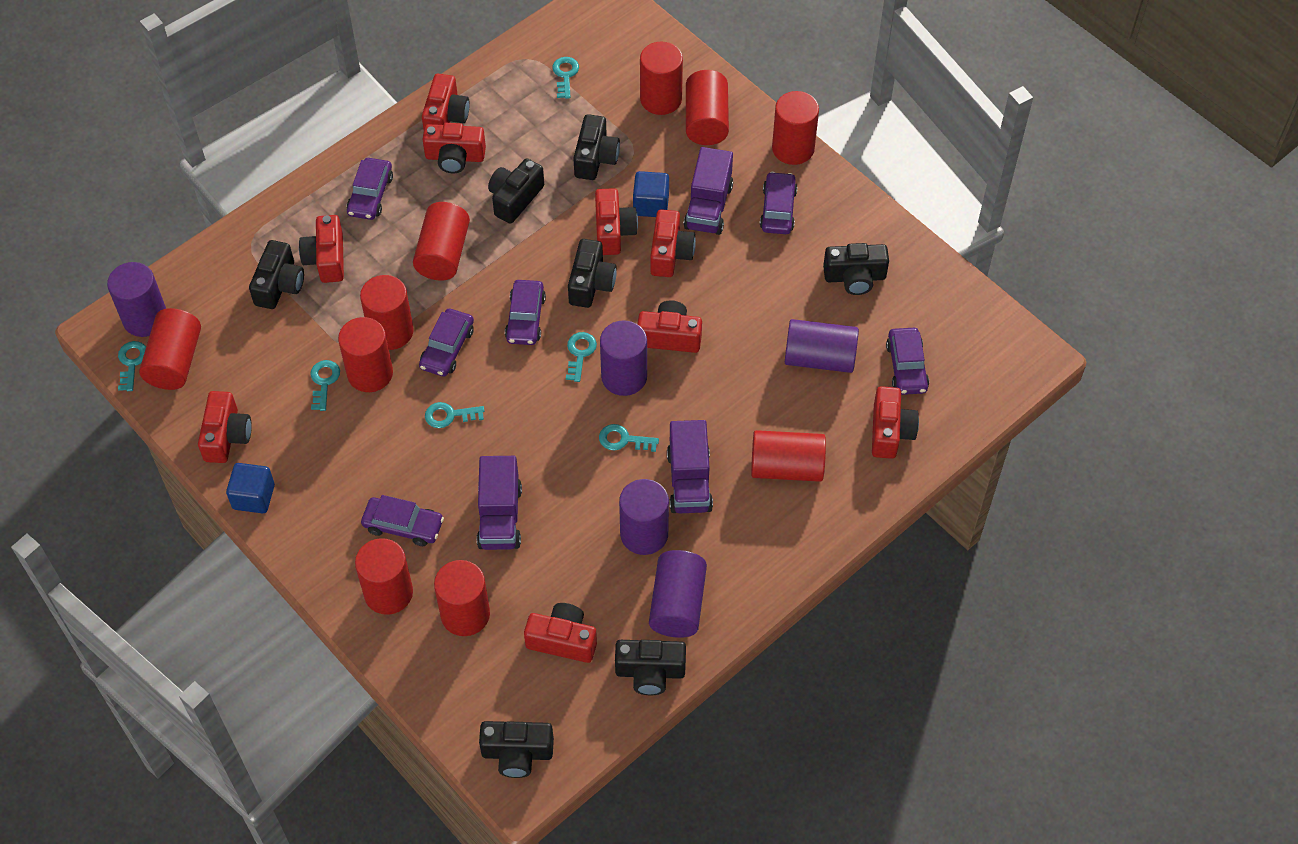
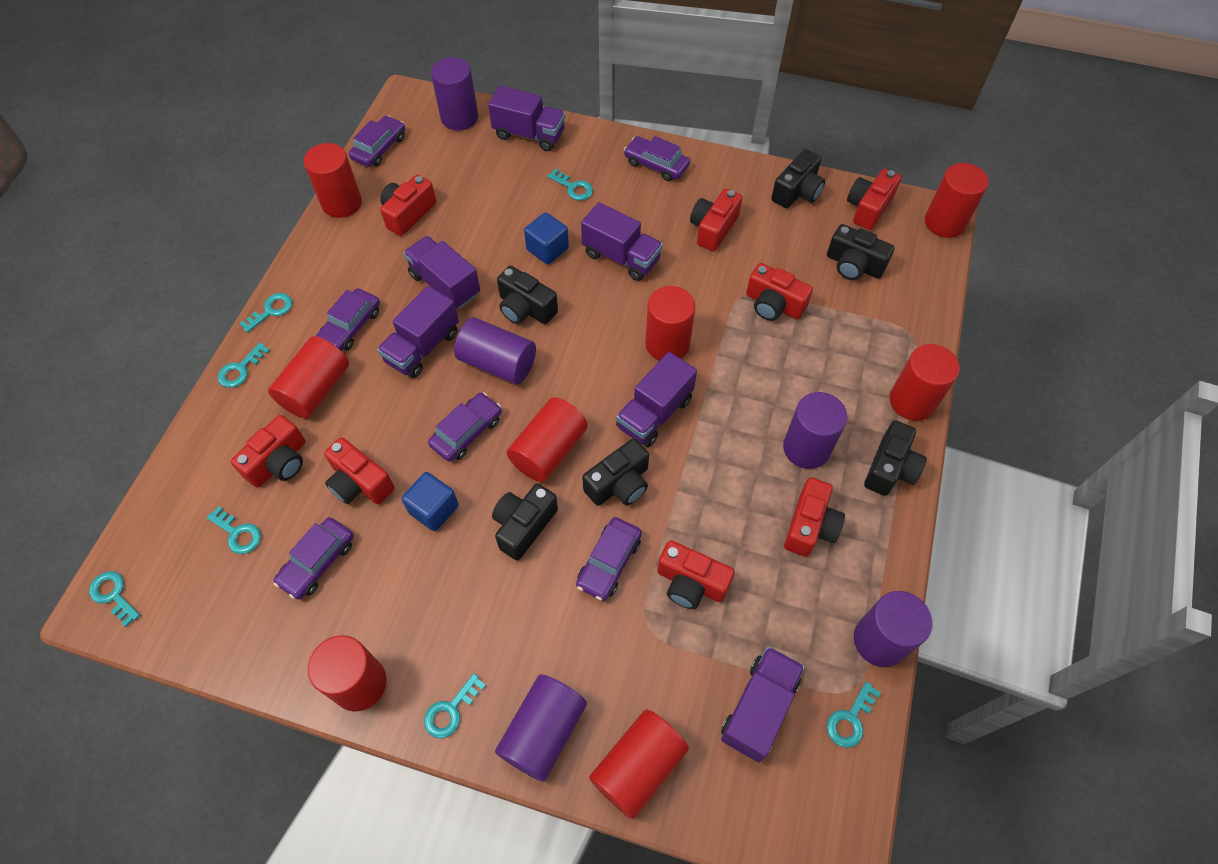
black camera: [249,240,304,309] [479,721,554,778] [488,158,544,224] [568,239,617,308] [573,114,620,180] [615,640,686,695] [823,243,889,295] = 7 -> [492,483,558,560] [497,266,558,324] [582,438,649,506] [771,149,825,209] [827,224,895,280] [864,420,927,496] = 6
purple truck: [477,456,522,550] [667,420,713,513] [684,147,733,235] = 3 -> [377,286,459,378] [403,236,480,309] [488,85,565,151] [581,202,663,281] [616,352,697,447] [721,646,805,762] = 6
red camera: [198,391,252,463] [299,215,344,283] [422,74,470,129] [422,123,486,174] [524,603,597,663] [595,188,638,255] [638,300,702,353] [650,209,696,277] [872,386,919,459] = 9 -> [231,415,305,488] [324,437,394,504] [380,175,436,236] [657,540,735,609] [690,188,743,252] [746,263,813,321] [784,477,845,557] [847,169,901,230] = 8
red cylinder: [139,308,201,390] [338,317,393,392] [355,538,413,615] [360,275,414,350] [413,202,470,281] [434,560,490,636] [640,42,683,115] [686,70,729,145] [751,430,826,482] [772,91,819,165] = 10 -> [268,336,349,418] [303,143,362,218] [308,635,387,712] [507,397,588,482] [589,709,689,819] [645,286,695,361] [889,344,960,421] [925,163,989,238] = 8
turquoise key: [118,341,146,391] [310,360,340,411] [425,402,484,428] [552,57,579,99] [566,332,597,382] [599,424,659,452] = 6 -> [89,571,140,627] [207,506,261,554] [218,343,270,388] [239,293,293,333] [424,673,486,738] [547,169,593,201] [827,682,881,748] = 7

